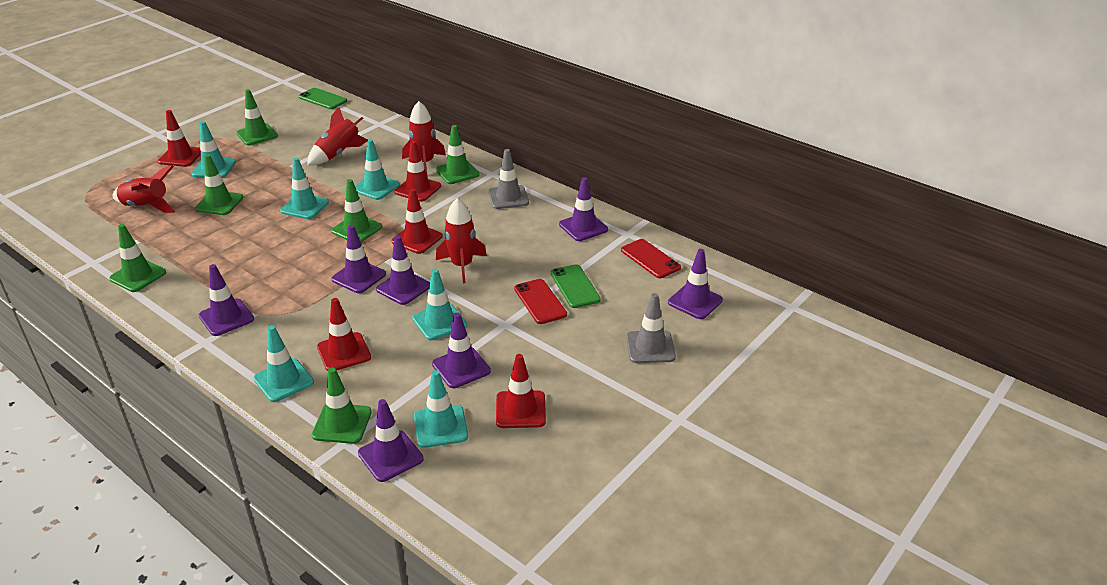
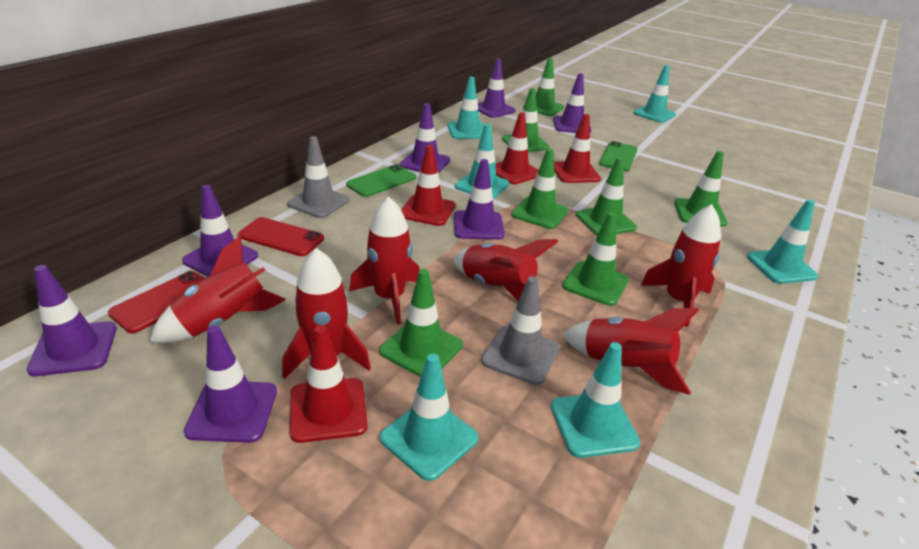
green traffic cone: [109,224,166,292] [195,154,243,215] [236,89,278,145] [312,367,372,444] [331,179,382,242] [435,125,479,184] = 6 -> [379,269,463,377] [502,88,550,152] [512,149,568,229] [523,58,564,116] [562,212,629,306] [576,157,637,235] [674,151,728,227] = 7
red rocket: [113,165,176,213] [307,107,367,165] [402,101,446,175] [436,198,487,283] = 4 -> [149,236,286,343] [282,248,371,379] [349,196,420,325] [453,239,558,312] [562,308,699,395] [640,204,721,327] = 6
red traffic cone: [158,110,201,167] [317,298,371,371] [392,189,443,254] [394,141,441,202] [496,354,546,428] = 5 -> [290,325,368,443] [401,145,456,226] [495,112,539,184] [554,114,601,183] = 4

